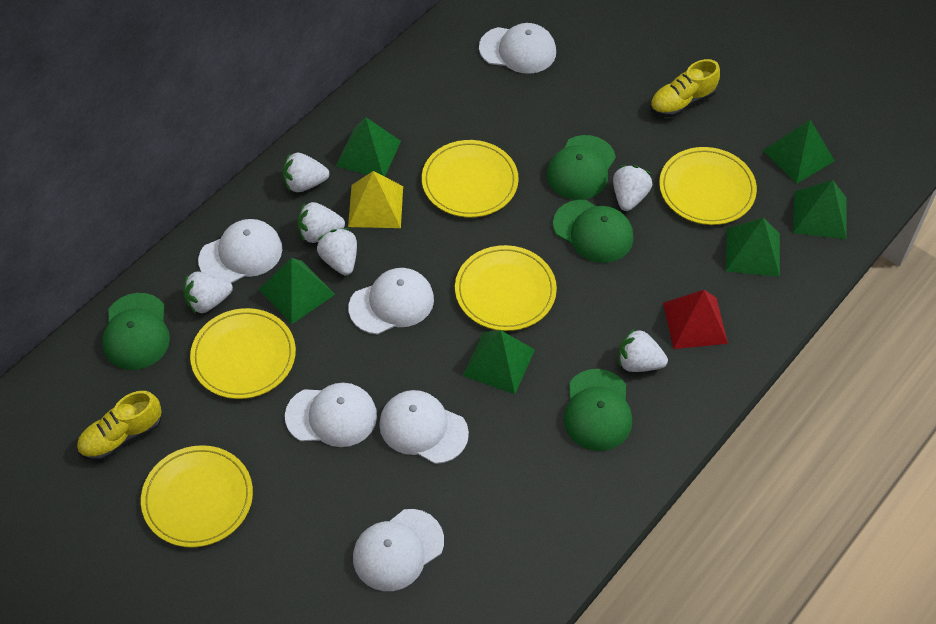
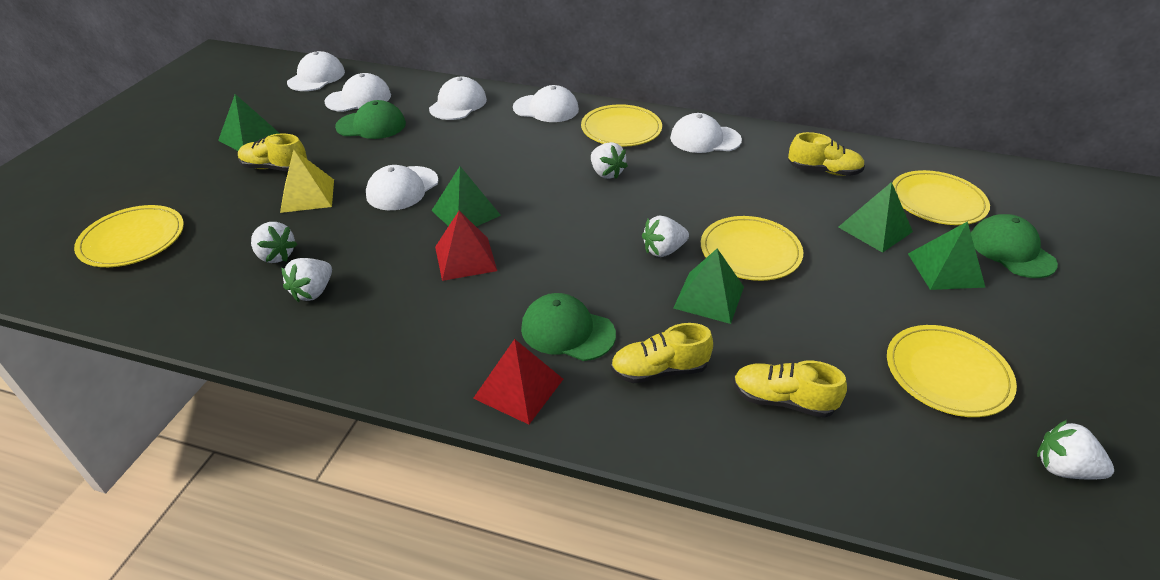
green cap: [102,293,170,370] [547,135,616,200] [553,200,633,263] [564,369,632,451] = 4 -> [335,100,406,139] [521,293,616,361] [971,214,1058,278] = 3
green pyramid: [259,258,335,324] [336,117,401,177] [463,330,535,394] [726,218,780,277] [763,120,835,184] [793,180,847,239] = 6 -> [218,94,280,151] [431,166,501,227] [674,248,744,324] [838,182,913,253] [908,221,986,290] = 5
red pyramid: [663,290,728,349] = 1 -> [435,211,497,281] [473,339,563,425] = 2
white strawberry: [183,272,233,314] [283,153,329,192] [297,202,345,243] [317,228,357,275] [613,165,652,211] [619,328,668,372] = 6 -> [251,222,297,263] [281,258,332,302] [591,142,628,179] [642,216,689,257] [1037,420,1114,479] = 5
yellow shoe: [77,391,162,461] [650,59,720,117] = 2 -> [238,133,307,171] [611,323,713,383] [733,361,847,418] [788,132,865,176] = 4

